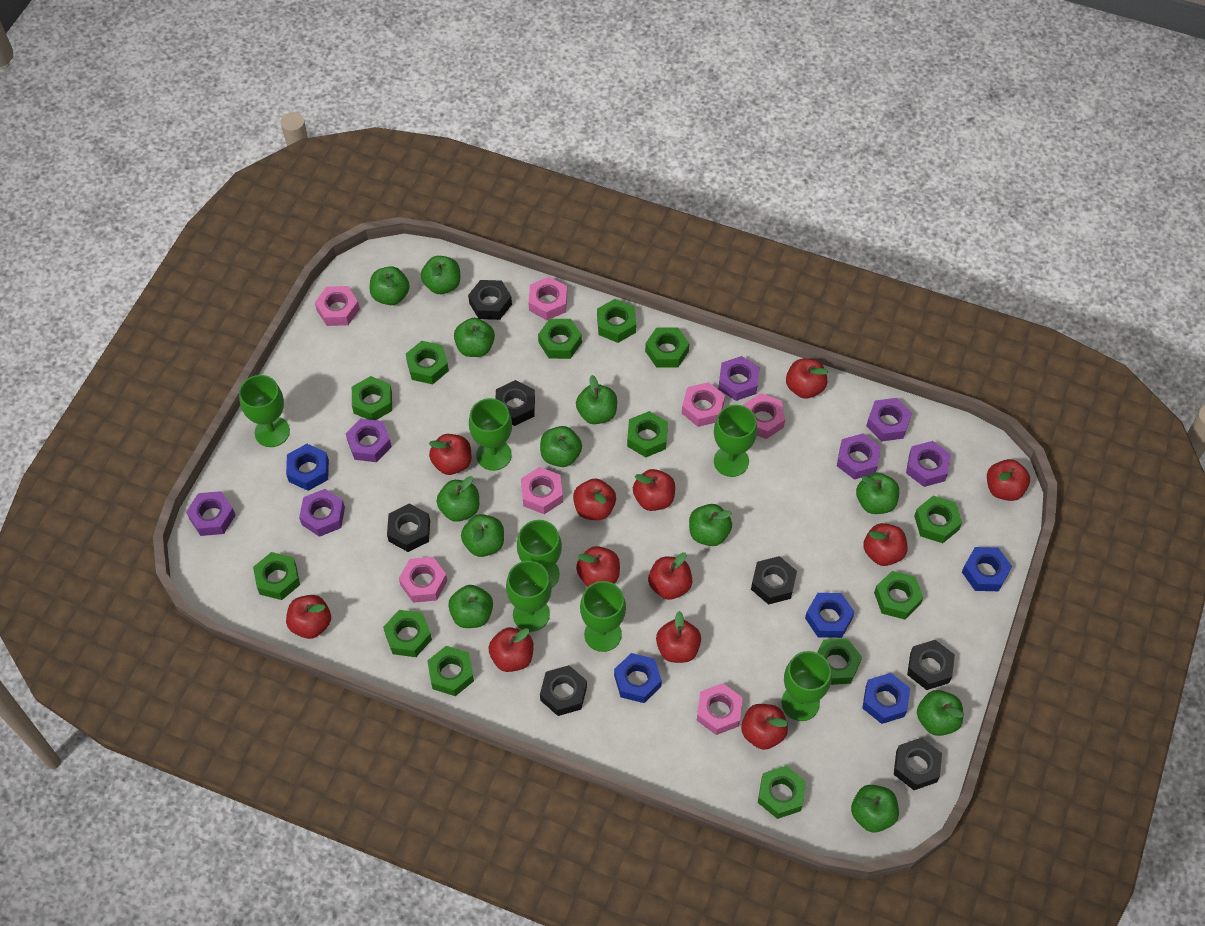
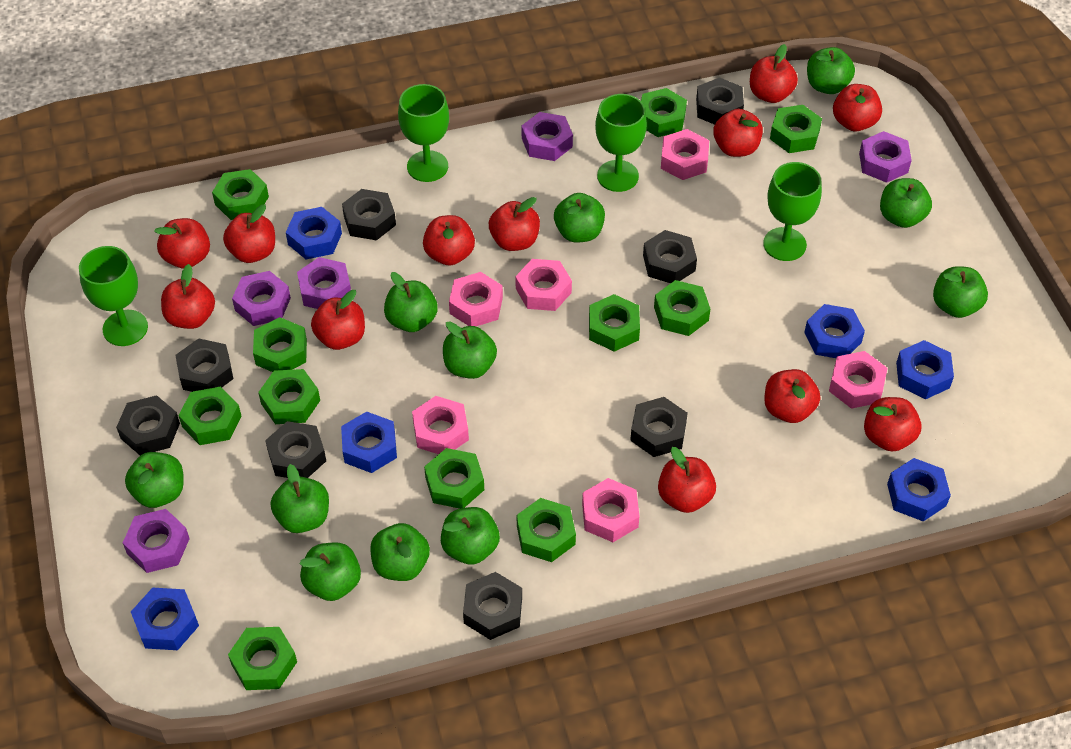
black nut: [387,503,430,552] [468,280,512,320] [495,380,535,426] [540,665,587,716] [751,556,797,605] [894,738,942,790] [907,640,955,690] = 7 -> [116,395,180,455] [175,338,233,392] [265,421,326,478] [342,189,396,240] [463,572,522,640] [630,397,688,457] [643,230,697,283] [696,77,744,125] = 8
blue nut: [286,444,329,491] [614,653,662,703] [805,593,855,638] [862,673,910,724] [962,547,1012,591] = 5 -> [131,588,199,650] [286,207,342,260] [341,412,397,473] [804,304,865,358] [887,458,951,522] [896,340,954,399] = 6
green apple: [370,266,410,305] [421,256,461,294] [436,476,479,522] [448,585,493,628] [454,318,495,357] [461,514,504,557] [540,426,582,467] [576,375,617,424] [689,504,732,546] [851,785,899,832] [856,472,899,514] [917,690,964,736] = 12 -> [125,452,184,508] [271,464,329,533] [300,542,361,601] [370,523,430,581] [384,272,438,332] [441,507,500,565] [443,321,497,379] [554,193,605,243] [807,47,855,94] [880,178,932,228] [933,266,988,318] = 11
green goblet: [239,375,290,447] [469,398,512,471] [506,561,552,632] [517,520,562,588] [580,581,626,652] [714,405,757,477] [782,651,831,721] = 7 -> [79,246,148,346] [398,84,449,182] [595,94,647,192] [763,162,822,261] = 4
green nut: [253,552,300,600] [352,376,392,420] [383,610,432,657] [406,341,449,384] [427,646,474,696] [538,319,582,359] [597,299,636,343] [627,411,668,457] [645,327,689,368] [758,766,806,819] [817,638,862,685] [874,571,923,619] [914,496,962,543] = 13 -> [178,387,241,445] [212,169,269,220] [228,627,297,690] [253,317,307,372] [258,369,320,424] [424,448,484,509] [517,498,576,562] [589,294,640,352] [641,88,687,137] [654,280,710,336] [770,105,822,153] = 11
pink nut: [315,286,360,326] [399,557,447,603] [521,467,563,514] [528,277,567,320] [682,382,725,427] [696,683,743,735] [743,393,785,439] = 7 -> [412,396,469,454] [449,272,503,326] [515,259,572,311] [582,478,640,542] [661,129,709,180] [829,351,888,409] = 6
purple nut: [186,491,236,536] [299,489,345,537] [346,418,392,462] [718,356,760,401] [837,434,881,480] [866,398,912,442] [906,441,951,487] = 7 -> [123,509,190,573] [232,271,291,326] [297,257,351,309] [522,112,573,161] [859,131,912,183] = 5

